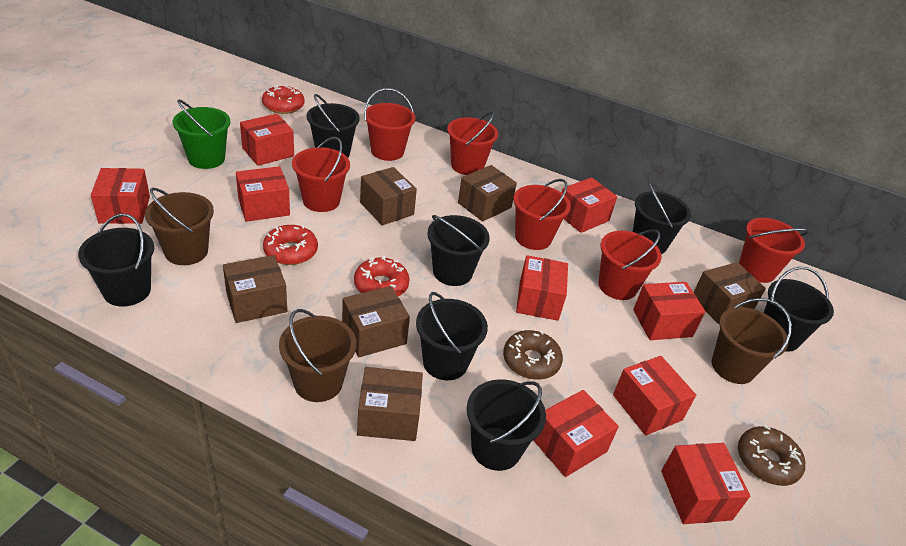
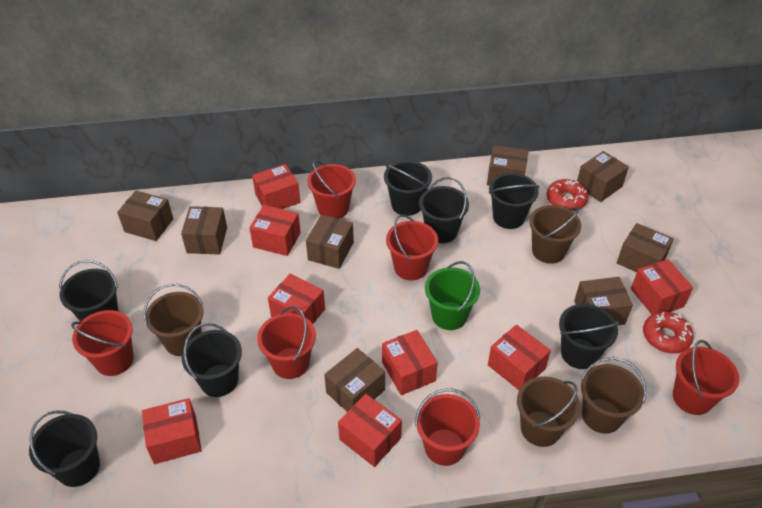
brown box: [223,255,287,323] [342,286,410,357] [357,367,423,441] [360,167,417,225] [458,165,517,221] [693,262,766,324] = 6 -> [117,191,173,241] [181,206,227,255] [306,215,354,269] [324,348,385,412] [487,145,528,185] [574,277,633,325] [577,151,629,202] [617,223,674,272] = 8
brown bucket: [145,188,214,265] [279,309,356,402] [712,298,792,384] = 3 -> [144,284,203,356] [517,376,580,447] [529,205,581,264] [581,357,646,434] = 4
brown donut: [503,330,563,380] [738,425,805,486] = 2 -> none = 0
red box: [91,168,150,224] [236,166,290,222] [240,114,294,166] [516,255,568,321] [533,390,619,477] [561,177,617,233] [613,356,696,435] [633,282,705,340] [661,443,750,524] = 9 -> [142,398,202,464] [249,205,301,256] [252,164,300,209] [268,274,325,324] [338,394,402,467] [382,330,438,395] [488,325,551,390] [631,259,693,315] = 8
red donut: [262,85,304,114] [263,225,318,265] [354,256,409,296] = 3 -> [546,179,588,211] [643,312,694,354] = 2

